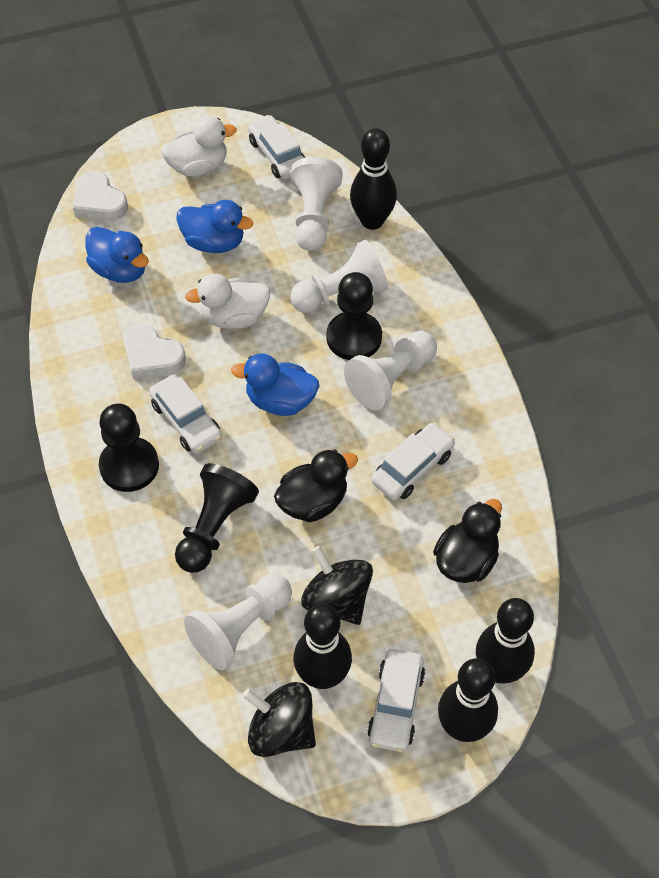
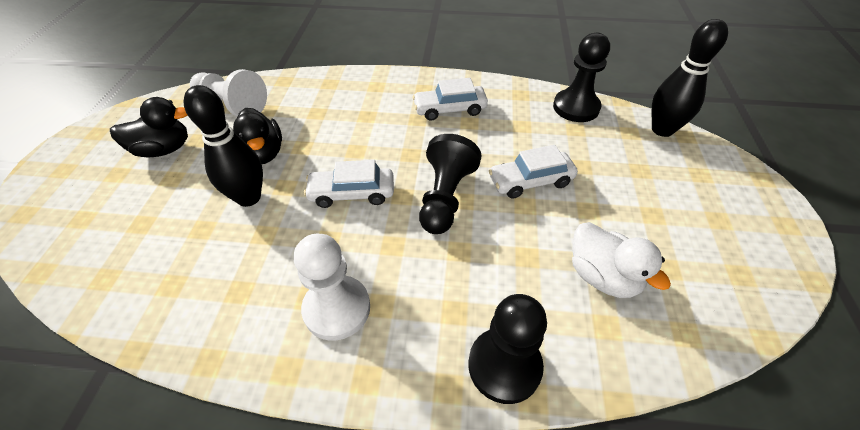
black bowling pin: [294,604,352,689] [350,128,397,230] [438,658,498,742] [476,598,535,683] = 4 -> [184,85,263,207] [651,19,728,137] = 2
black spinning top: [242,682,316,757] [301,546,373,625] = 2 -> none = 0
blue duck: [85,227,149,283] [176,200,253,253] [231,353,319,416] = 3 -> none = 0
white car: [149,375,222,453] [248,115,305,179] [367,649,425,752] [371,423,455,500] = 4 -> [304,160,394,208] [413,78,488,121] [489,145,578,199] = 3
white duck: [161,116,237,176] [185,274,270,329] = 2 -> [572,222,671,298] = 1
white heart: [73,171,128,221] [124,324,186,379] = 2 -> none = 0
white pawn: [184,574,292,670] [290,157,342,251] [290,240,388,313] [344,331,437,411] = 4 -> [190,69,267,117] [294,234,370,341] = 2

